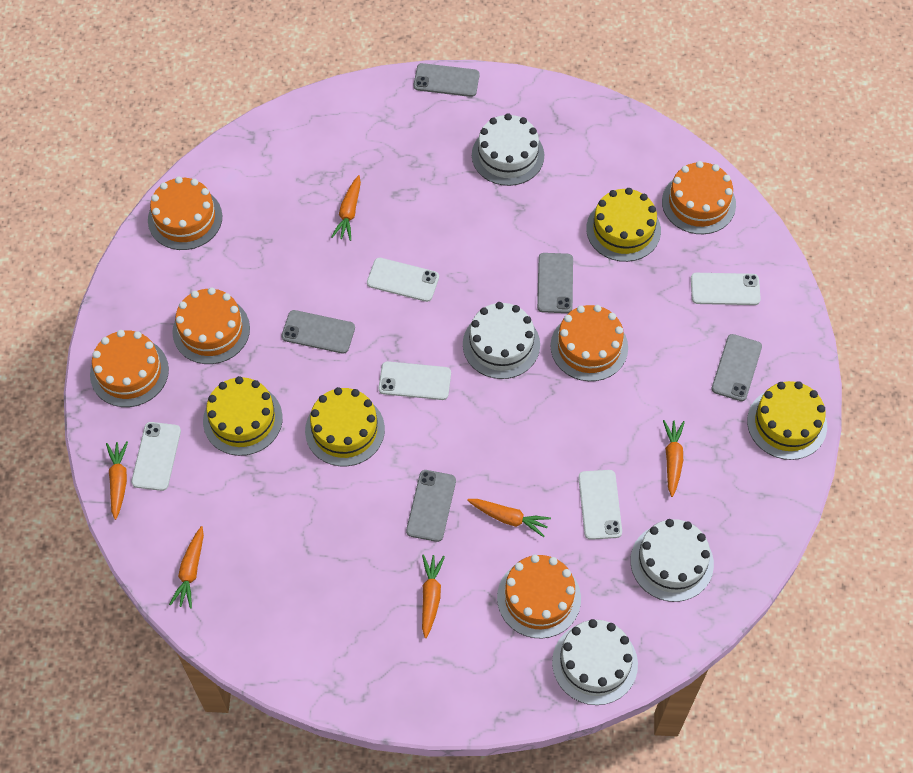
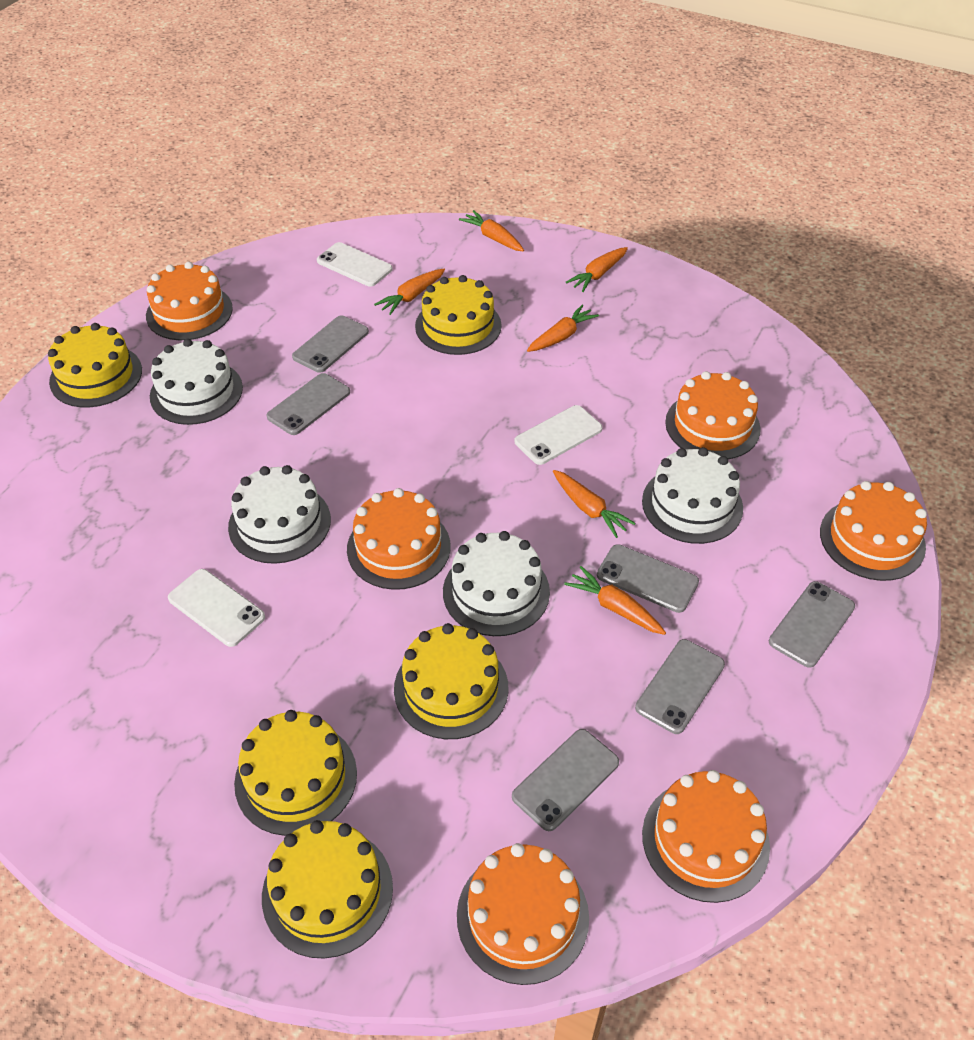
grey phone: [282,310,355,354] [406,470,456,542] [414,63,479,97] [537,253,573,313] [712,334,762,401] = 5 -> [266,373,350,435] [292,315,369,373] [512,729,619,831] [597,544,699,613] [635,639,725,734] [769,581,855,668] = 6
white phone: [131,422,181,491] [367,258,439,302] [378,361,451,400] [578,470,622,540] [691,273,761,305] = 5 -> [168,569,265,647] [317,242,393,286] [515,405,602,465] = 3
yellow cake: [203,376,283,456] [305,387,385,466] [586,188,661,262] [747,381,827,460] = 4 -> [48,323,142,407] [234,710,357,836] [262,820,393,959] [394,623,509,739] [415,275,502,355] = 5

